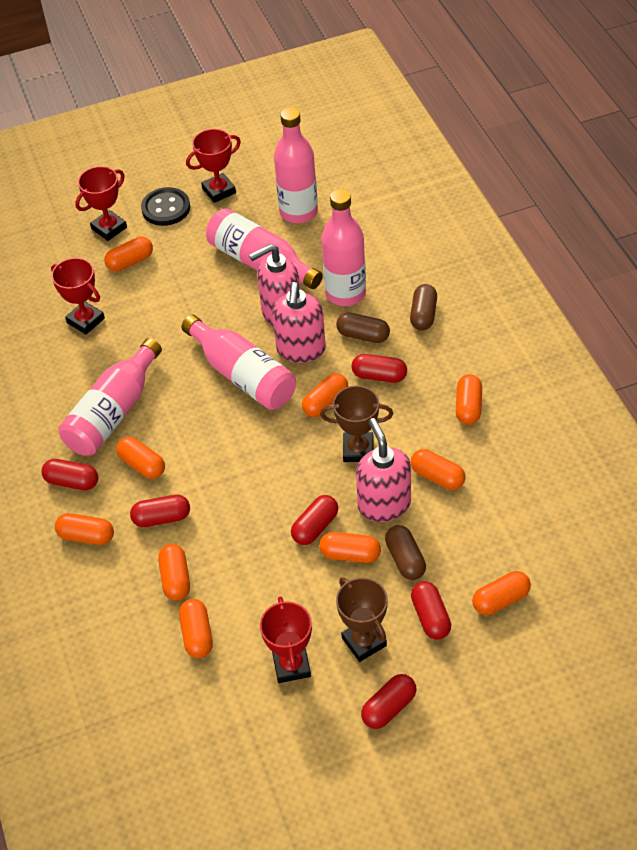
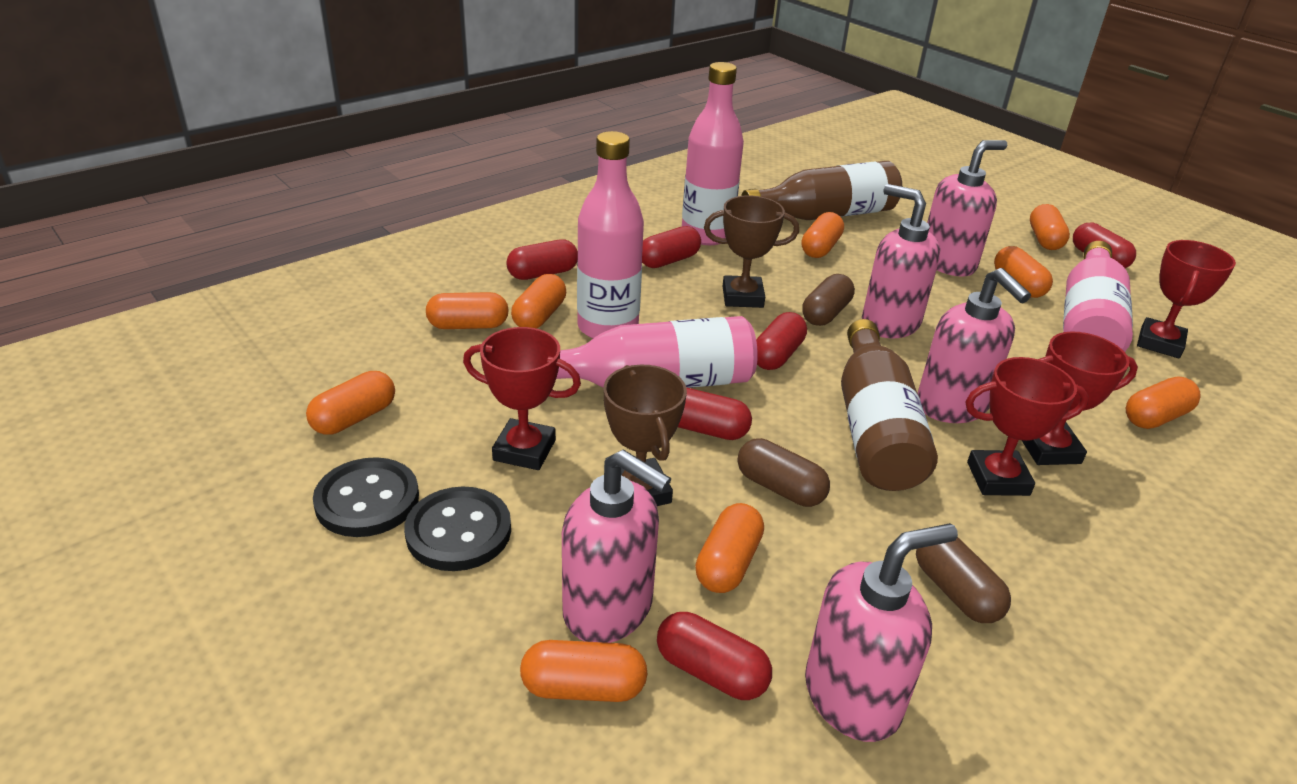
black button: [141,187,190,226] = 1 -> [313,457,419,537] [404,486,511,571] = 2
brown bottle: none = 0 -> [741,161,902,220] [841,319,938,491] = 2
orange capsule: [55,513,114,545] [104,237,153,272] [116,437,165,479] [158,544,190,601] [179,599,213,658] [302,373,348,417] [319,532,381,563] [411,449,466,490] [456,374,482,425] [472,571,531,615] = 10 -> [306,371,395,435] [426,292,509,329] [511,274,566,329] [520,640,647,702] [695,503,764,593] [801,212,844,258] [994,246,1053,298] [1030,204,1070,250] [1126,376,1201,429] = 9
pink bottle: [59,338,162,456] [182,315,296,410] [206,208,323,289] [274,107,318,223] [321,189,366,306] = 5 -> [556,316,758,388] [577,131,644,339] [682,62,744,245] [1063,241,1133,352] = 4
pink soap dispenser: [249,244,300,327] [272,282,326,363] [356,418,411,522] = 3 -> [562,449,671,643] [805,523,958,742] [862,184,940,339] [917,268,1031,423] [927,140,1007,276] = 5

